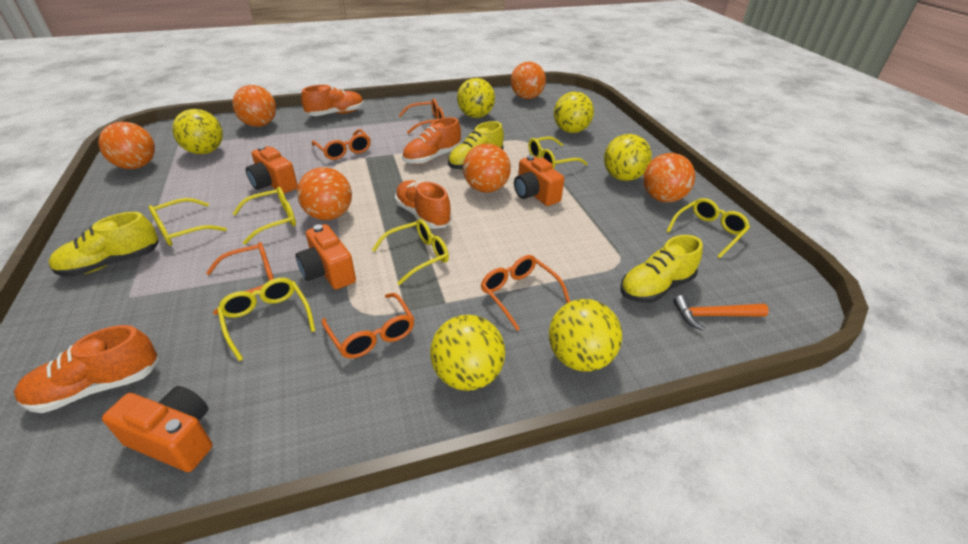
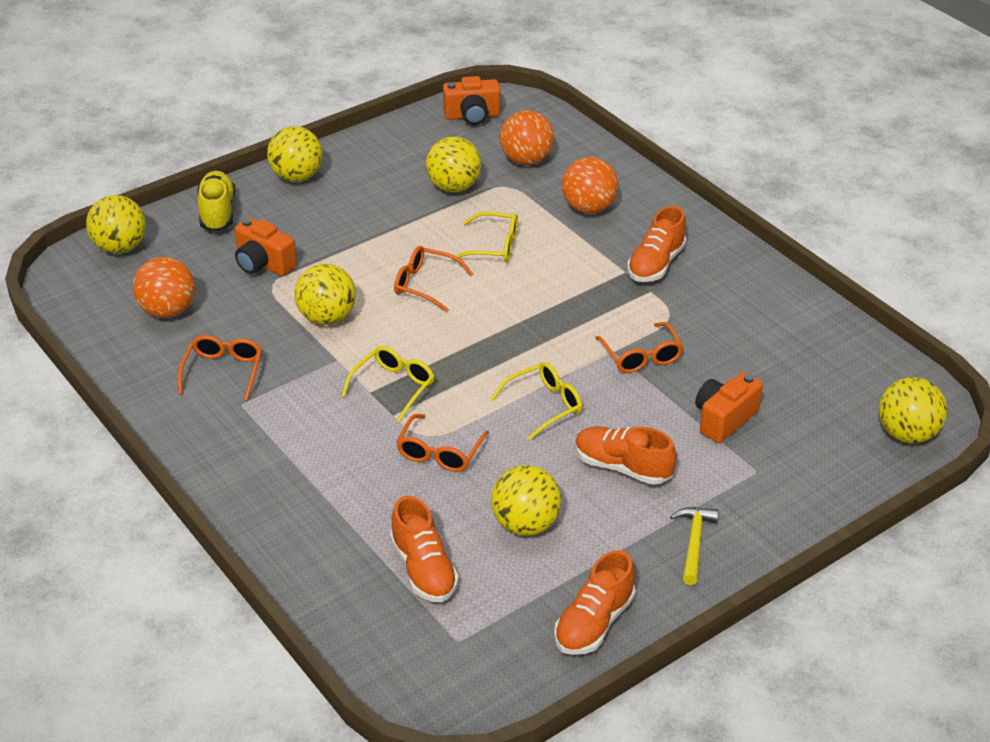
orange ball: [98,122,155,169] [232,85,276,127] [297,167,352,220] [463,144,511,193] [511,62,546,99] [643,153,695,203] = 6 -> [133,257,195,318] [500,110,554,165] [562,157,618,214] = 3
orange camera: [102,386,213,472] [246,146,298,194] [296,224,356,290] [514,155,564,206] = 4 -> [235,218,297,276] [443,76,500,125] [695,372,763,443] = 3
orange glasses: [206,242,274,315] [312,129,370,160] [322,293,414,359] [399,99,444,134] [481,255,570,331] = 5 -> [178,335,262,401] [394,246,473,312] [396,414,489,472] [595,322,684,373] = 4
orange hammer: [673,295,769,331] = 1 -> none = 0
yellow glasses: [149,198,227,246] [217,278,315,361] [233,187,296,244] [372,219,449,285] [528,137,588,169] [667,198,750,258] = 6 -> [341,346,435,422] [451,211,518,262] [491,362,582,440] = 3
yellow hammer: none = 0 -> [670,507,719,585] = 1
yellow shoe: [48,212,159,277] [448,121,504,170] [620,235,703,303] = 3 -> [197,171,235,232] = 1

